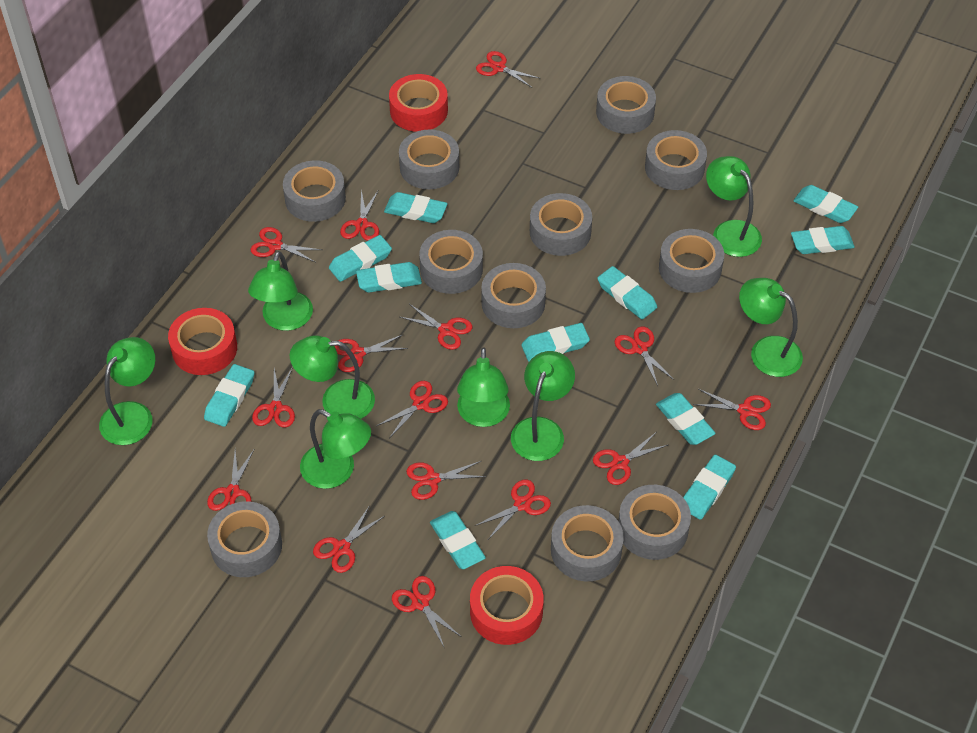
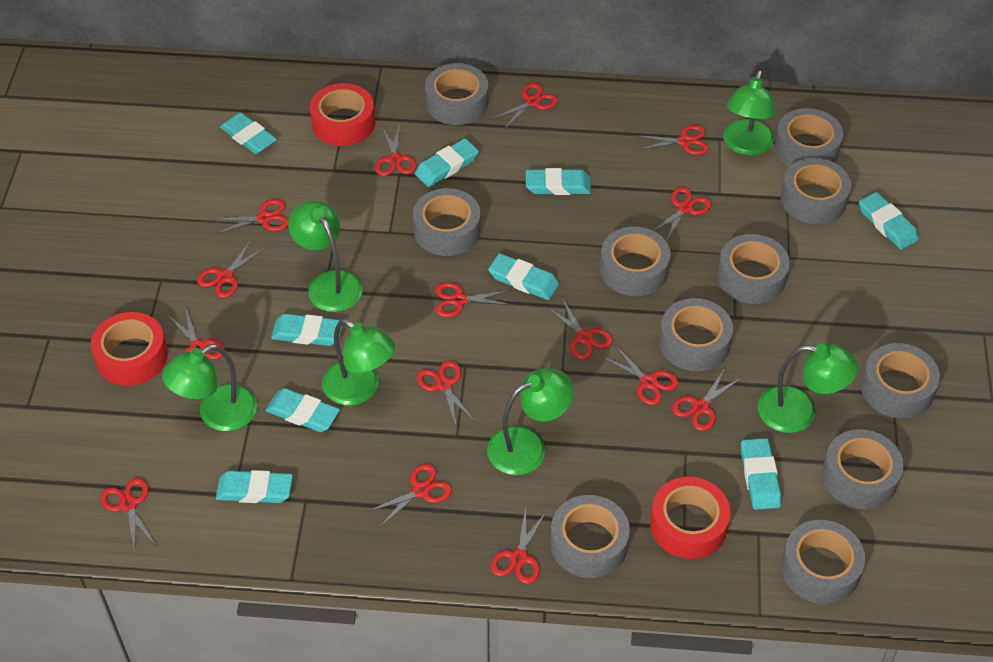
green lamp: [99,337,155,445] [248,251,313,331] [290,335,375,419] [300,409,371,489] [457,347,510,427] [511,351,575,461] [706,156,762,257] [739,278,803,377] = 8 -> [162,344,257,431] [288,201,363,312] [322,319,395,406] [487,368,574,475] [723,70,775,156] [758,344,858,433] = 6
turquoise eraser: [204,364,254,427] [329,235,392,282] [356,262,422,293] [384,192,448,223] [430,511,486,569] [521,323,590,362] [597,266,657,319] [656,393,716,445] [683,455,736,520] [791,226,855,254] [793,185,858,223] = 11 -> [216,470,293,503] [220,112,277,154] [265,388,340,432] [271,314,343,346] [415,138,479,187] [488,253,559,300] [526,168,591,195] [741,438,781,510] [859,192,919,250] = 9

